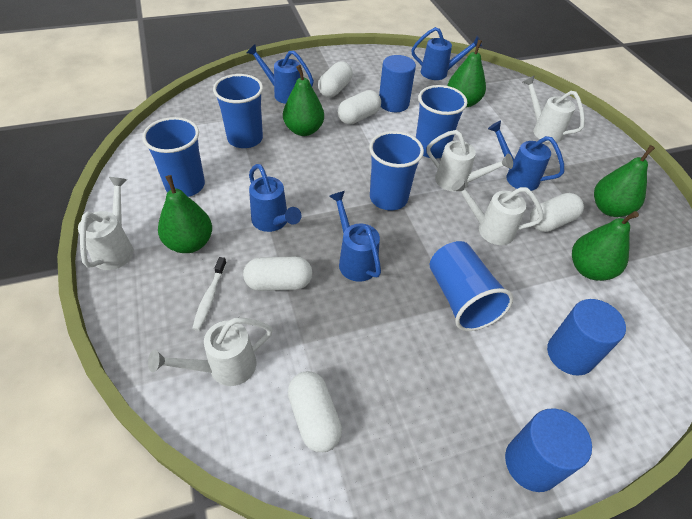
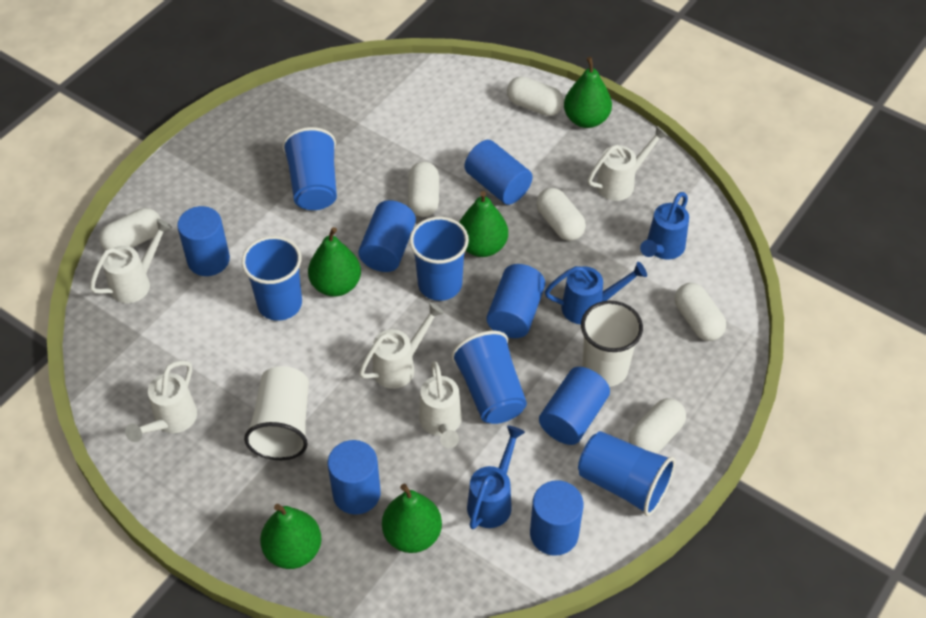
blue cylinder: [379,55,416,112] [505,409,592,492] [547,299,626,376] = 3 -> [177,206,230,276] [328,440,381,515] [358,200,416,272] [465,140,533,205] [486,264,545,338] [530,480,584,556] [539,367,610,445] = 7
blue watering can: [247,44,314,104] [249,164,301,232] [329,191,381,282] [411,27,482,80] [488,121,564,191] = 5 -> [467,426,525,529] [545,262,647,324] [640,192,689,260] = 3
white capsule: [243,256,313,291] [288,371,342,452] [318,61,353,97] [338,90,381,124] [530,193,584,232] = 5 -> [99,208,161,250] [408,161,439,217] [507,76,564,116] [536,188,586,241] [629,398,686,454] [675,283,726,341] = 6
white cup: none = 0 -> [244,366,309,460] [581,301,643,387] = 2
white toothbrush: [192,257,227,331] = 1 -> none = 0

